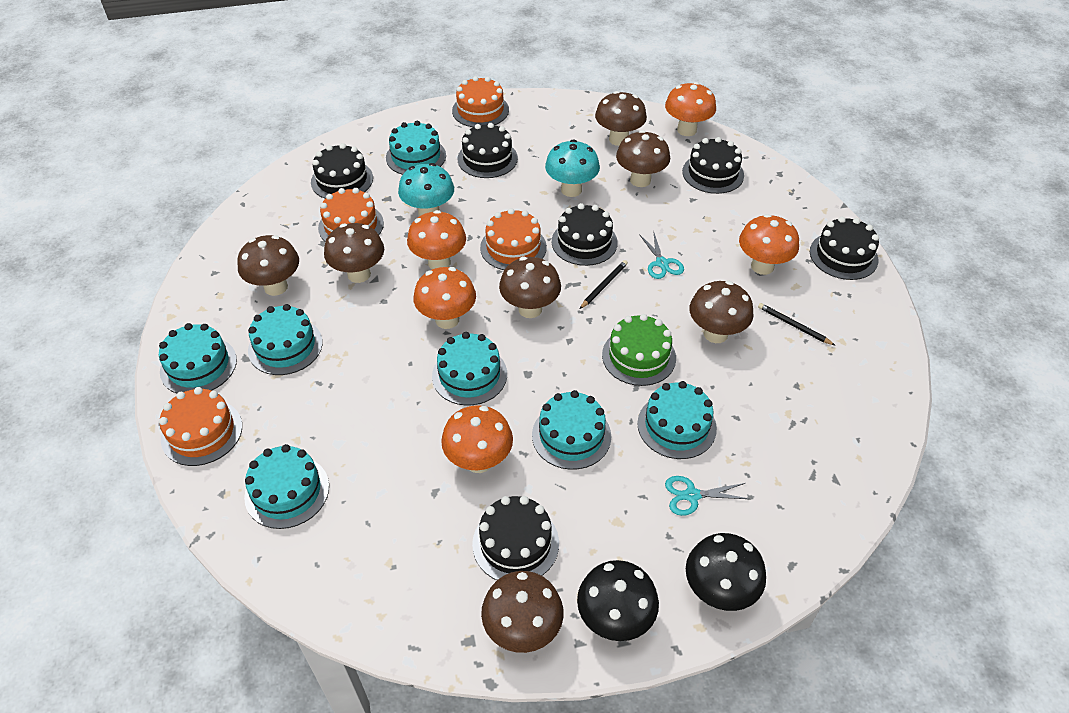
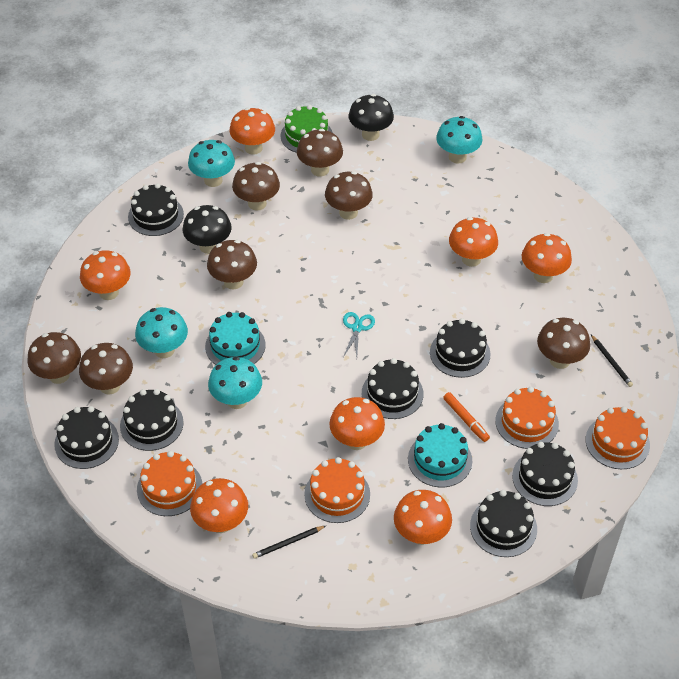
black cake: [311,143,373,199] [457,123,518,178] [472,496,559,580] [552,203,618,266] [682,137,744,194] [810,217,879,280] = 6 -> [54,406,119,469] [120,389,184,451] [128,183,184,236] [362,358,424,419] [430,318,491,378] [470,490,537,557] [512,442,578,506] = 7
orange marker: none = 0 -> [443,392,490,442] = 1
orange mushroom: [407,210,466,269] [413,267,476,329] [441,405,513,473] [665,82,716,136] [739,214,799,275] = 5 -> [80,250,131,300] [190,478,248,533] [229,108,275,155] [329,397,385,450] [394,490,452,545] [449,217,498,267] [522,233,572,283] = 7
turquoise cake: [159,323,237,393] [244,444,329,529] [248,304,323,375] [386,121,446,175] [432,332,507,406] [532,390,611,470] [637,381,717,459] = 7 -> [205,312,266,365] [408,423,472,487] = 2
turquoise mushroom: [398,163,454,216] [545,139,600,197] = 2 -> [135,307,188,358] [188,140,235,187] [208,356,262,409] [436,116,483,164] = 4
turquoise scissors: [639,231,684,279] [665,476,749,516] = 2 -> [343,312,375,357] = 1

